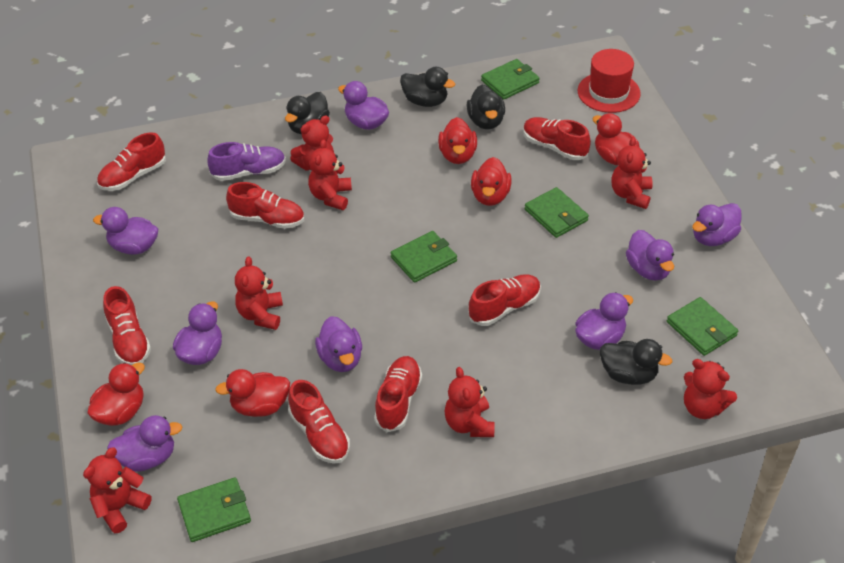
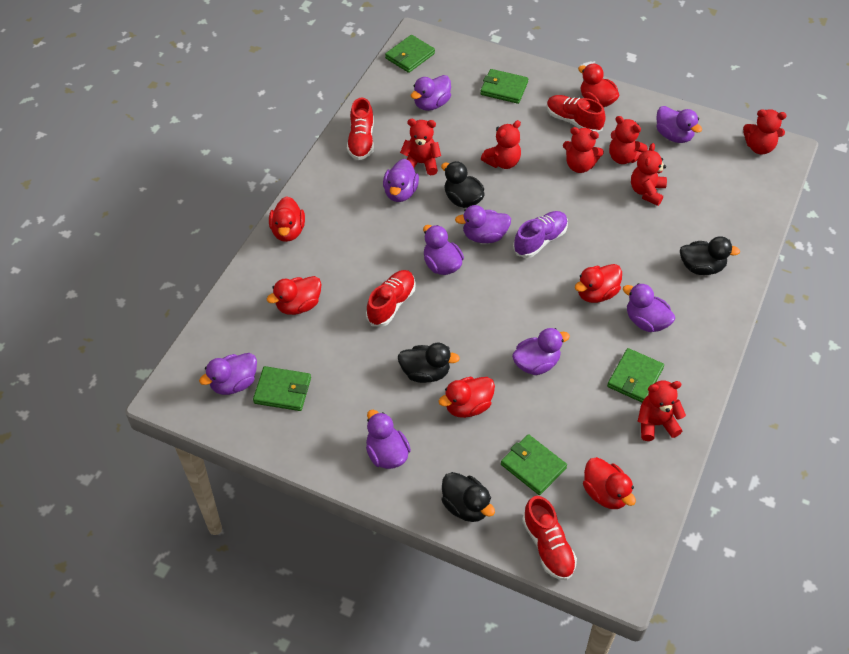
purple duck: [93,207,158,255] [107,415,182,471] [173,301,222,365] [315,316,362,372] [338,81,389,130] [575,292,633,350] [626,230,674,281] [692,203,742,246] = 8 -> [199,353,257,395] [366,410,411,469] [383,159,419,202] [411,75,451,111] [423,225,464,275] [455,205,511,243] [512,328,570,375] [623,283,675,332] [656,106,702,143] = 9
red duck: [87,362,145,426] [215,369,290,417] [438,117,477,164] [471,157,512,206] [592,113,640,165] = 5 -> [267,276,321,315] [269,196,305,242] [439,377,495,418] [575,264,622,303] [578,64,620,107] [583,457,636,509] = 6
red hat: [578,49,641,113] = 1 -> none = 0
red shoe: [97,132,166,191] [103,286,151,365] [226,182,304,229] [288,380,350,464] [374,356,422,432] [468,274,541,326] [523,117,591,160] = 7 -> [347,97,374,160] [366,270,416,327] [522,496,577,580] [547,95,606,133] = 4

